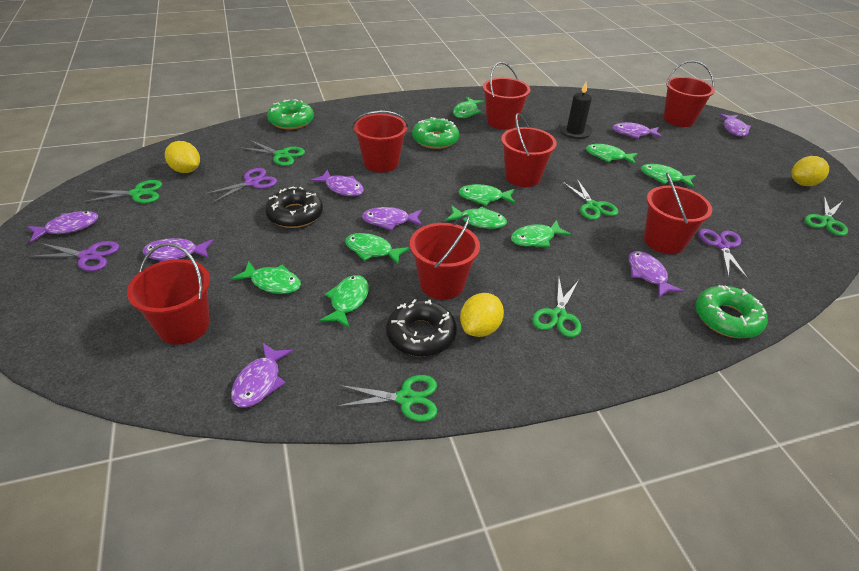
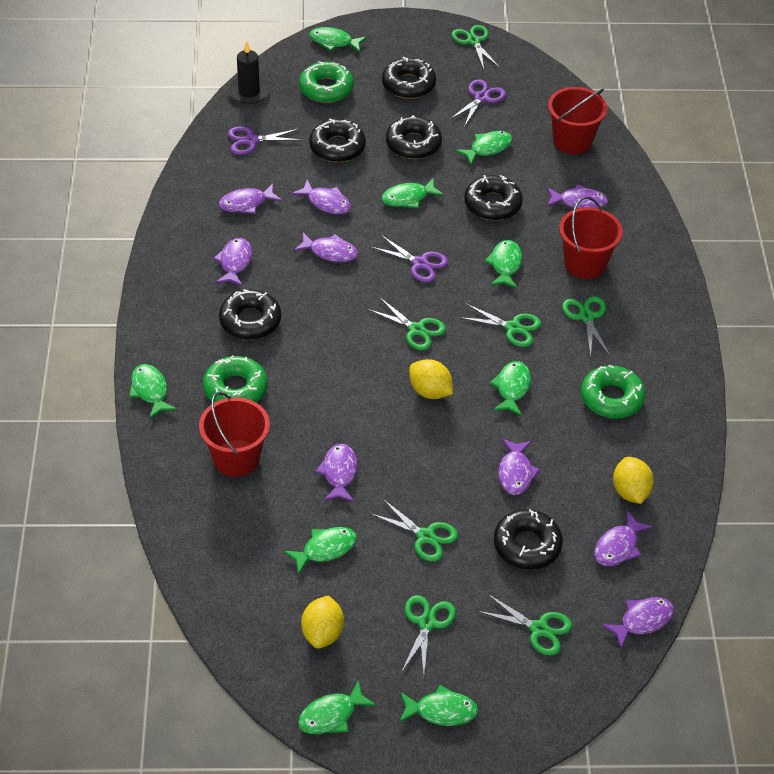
black donut: [265,186,323,228] [386,299,457,357] = 2 -> [219,289,281,340] [309,118,366,162] [382,57,436,99] [386,115,442,159] [464,175,523,220] [494,509,563,570] = 6
green scissors: [83,180,162,203] [242,140,305,166] [336,375,437,422] [532,278,582,337] [563,179,619,220] [804,196,848,236] = 6 -> [367,297,446,350] [370,499,458,562] [401,595,456,675] [451,25,500,70] [458,303,541,347] [477,594,572,656] [562,296,610,357] = 7
purple fish: [27,211,98,243] [143,238,213,261] [231,343,293,408] [311,170,364,196] [362,207,422,231] [613,122,662,139] [629,251,684,297] [718,113,751,137] = 8 -> [213,238,252,286] [219,183,282,214] [292,180,351,215] [293,233,358,262] [315,444,357,502] [498,439,540,495] [546,184,608,209] [594,511,653,566] [602,597,674,648] = 9
red bucket: [127,243,210,345] [352,111,408,173] [410,214,480,300] [483,62,531,130] [501,113,557,187] [644,172,712,254] [663,61,715,127] = 7 -> [199,392,270,477] [548,87,607,154] [559,197,623,279] = 3

